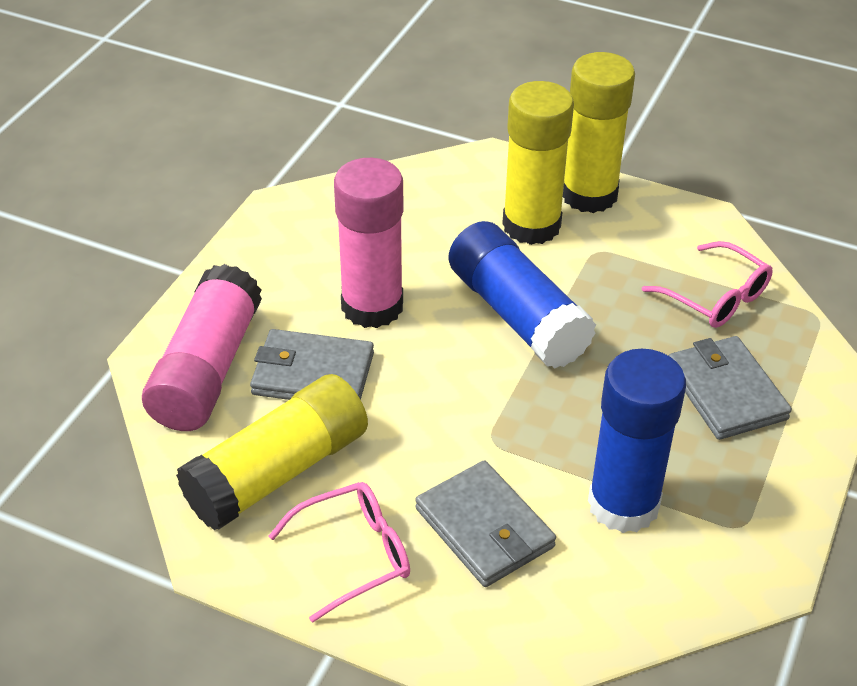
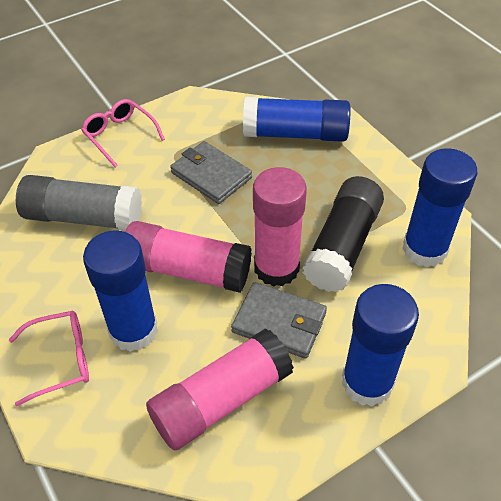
black glue stick: none = 0 -> [303,176,384,292] = 1
blue glue stick: [449,221,596,369] [588,349,686,533] = 2 -> [83,231,158,352] [243,97,351,142] [342,284,419,407] [402,148,477,267] = 4
grey glue stick: none = 0 -> [16,175,142,230] = 1
grey wallet: [250,329,374,400] [415,460,556,587] [669,336,792,440] = 3 -> [170,141,252,204] [231,282,327,359] = 2
pink glue stick: [142,264,262,431] [334,158,403,328] = 2 -> [125,221,252,293] [146,328,294,450] [253,167,307,287] = 3
yellow glue stick: [176,374,368,530] [502,81,574,245] [563,52,635,213] = 3 -> none = 0

